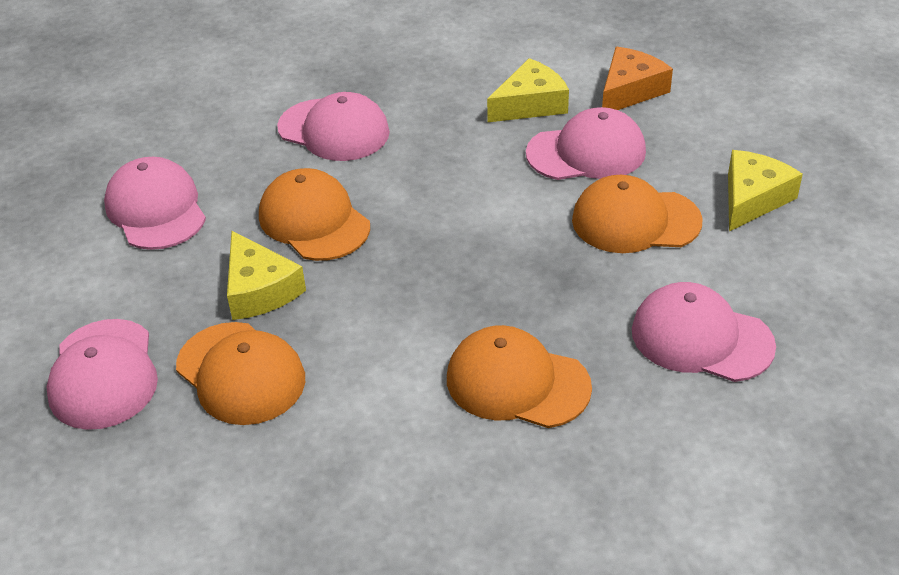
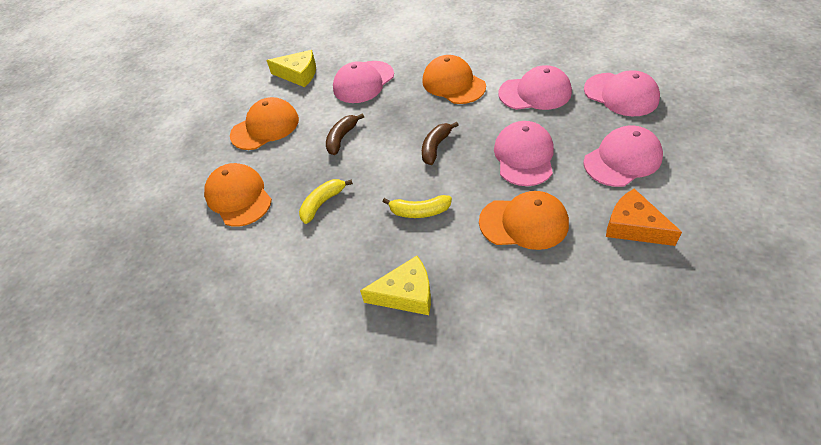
brown banana: none = 0 -> [326,113,364,155] [422,122,459,165] = 2
yellow banana: none = 0 -> [299,179,353,224] [383,195,452,218] = 2
yellow cheese: [227,231,306,320] [487,58,569,122] [728,150,803,231] = 3 -> [266,50,316,87] [360,256,431,315] = 2

